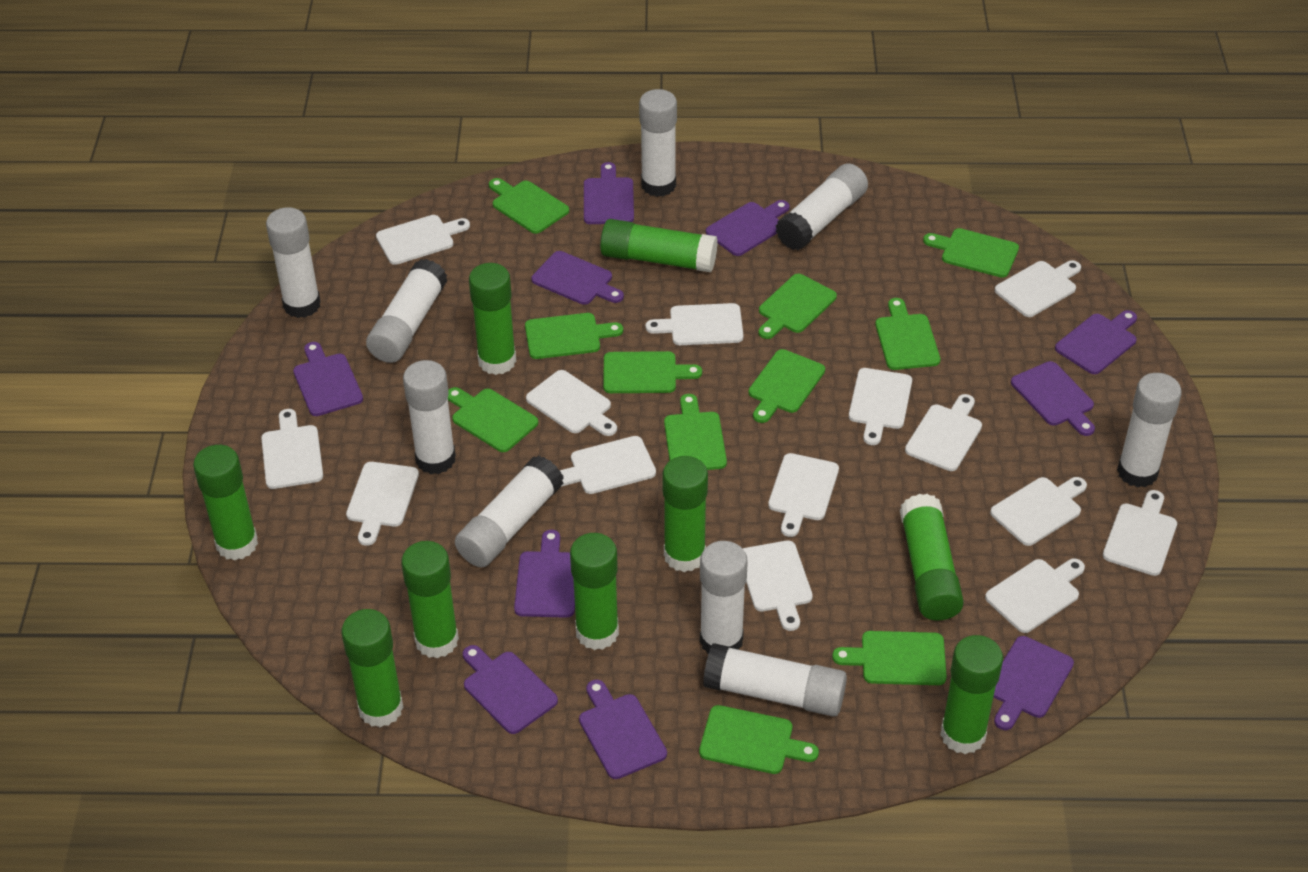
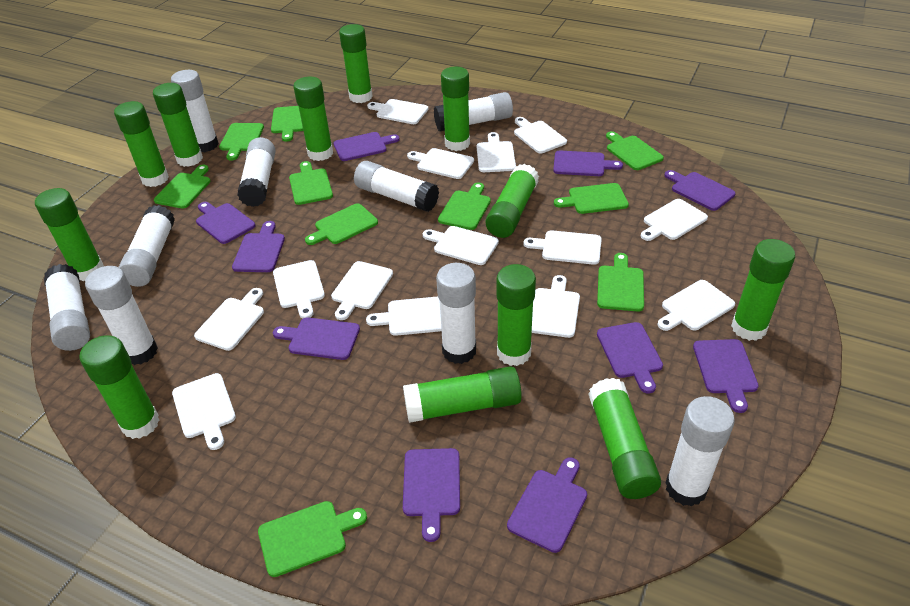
green cutting board: [448,387,538,452] [489,178,569,234] [525,313,623,359] [603,351,702,393] [664,394,727,470] [699,705,819,774] [749,349,825,423] [759,274,837,339] [832,631,947,685] [875,298,940,370] [923,228,1019,278] = 11 -> [154,165,211,209] [219,123,264,161] [258,501,367,577] [271,106,303,142] [289,161,333,205] [305,203,378,245] [438,182,491,230] [554,183,629,214] [597,253,644,312] [606,131,664,170] = 10
green glue stick: [193,445,258,561] [341,609,404,727] [401,541,459,658] [469,263,516,375] [570,533,619,650] [600,219,718,272] [662,456,708,572] [900,494,964,621] [940,635,1003,754] = 9 -> [35,188,104,281] [79,335,159,439] [114,101,169,187] [153,83,203,167] [293,77,333,161] [339,24,373,103] [403,366,522,423] [441,67,470,151] [486,164,539,238] [496,264,536,366] [588,378,661,499] [731,239,795,341] = 12

